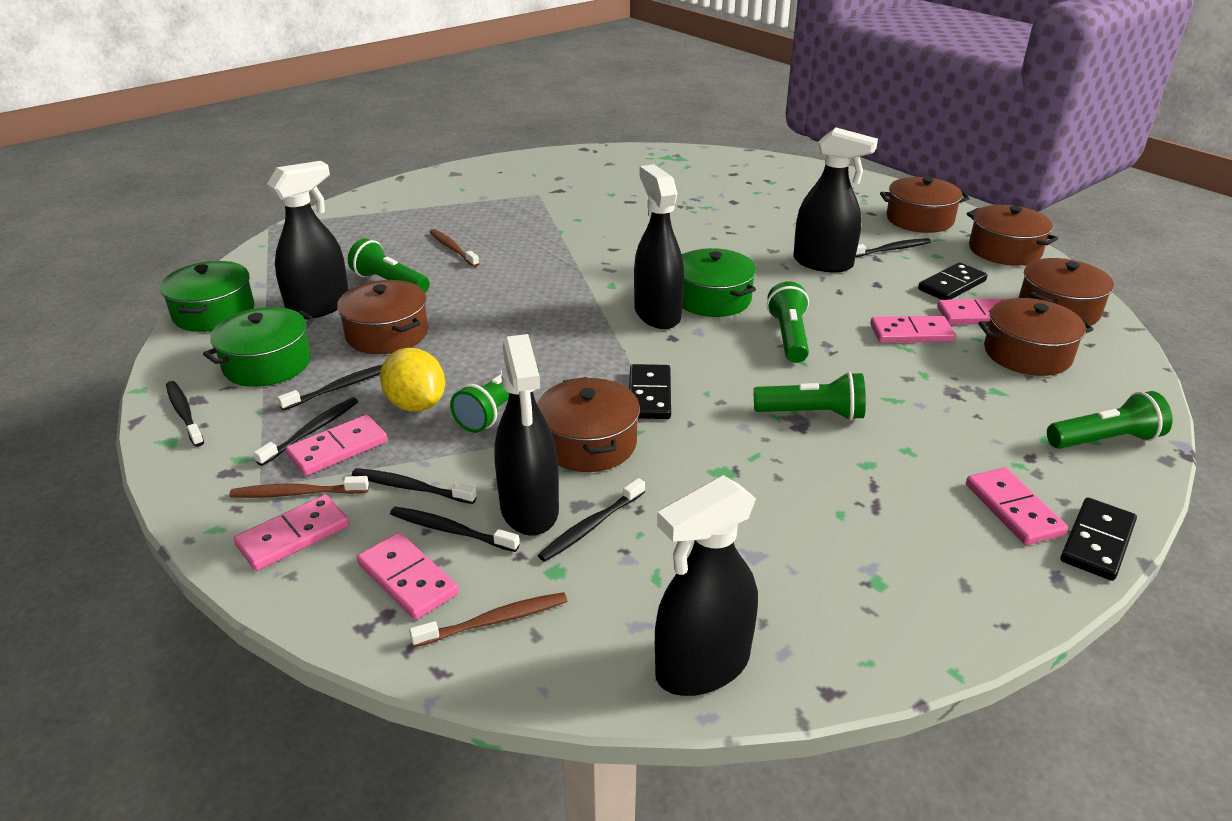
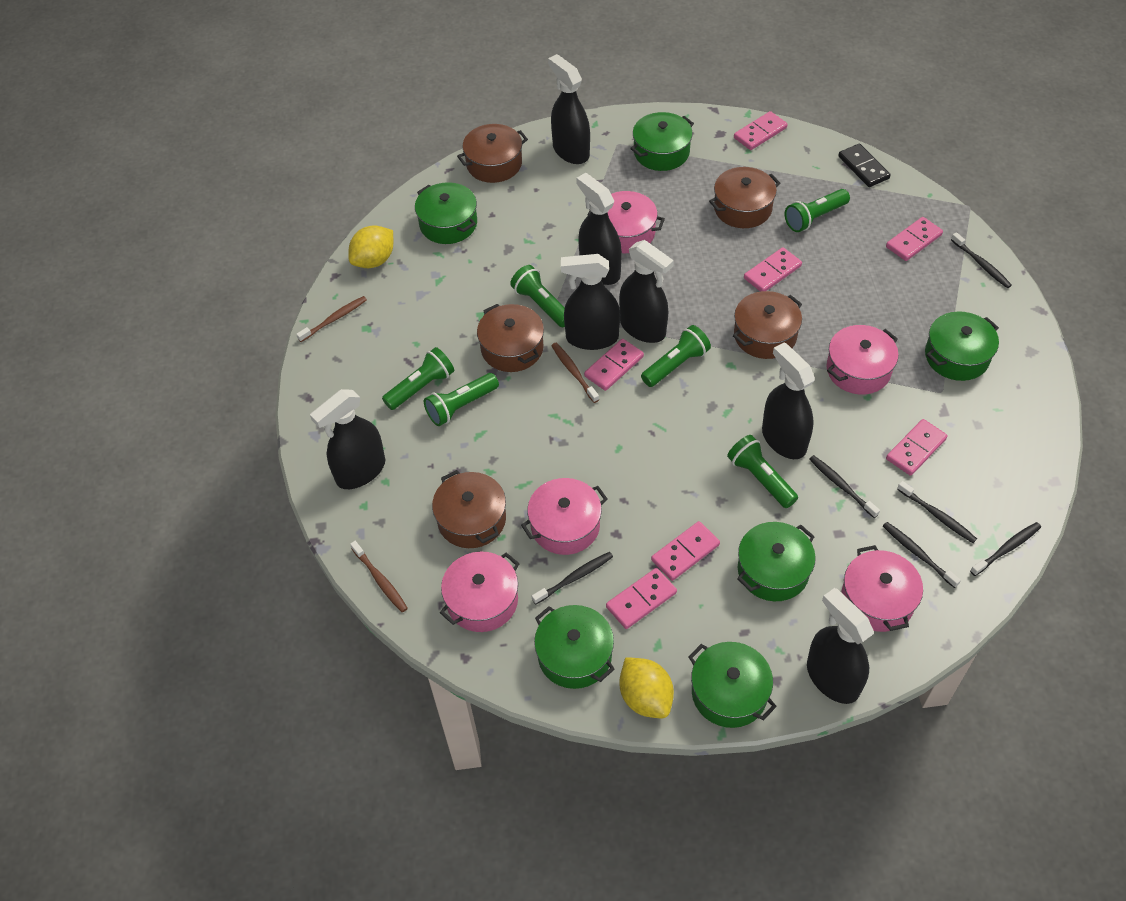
black domino: [629,364,671,419] [918,262,988,300] [1061,497,1137,581] = 3 -> [838,144,891,187] = 1
black spray bottle: [267,161,349,319] [494,334,559,536] [634,164,684,329] [655,475,758,696] [793,127,878,273] = 5 -> [310,389,385,489] [548,54,590,164] [561,254,620,350] [576,173,622,285] [619,240,674,343] [762,342,815,459] [807,588,874,704] = 7
black toothbrush: [166,381,204,447] [254,397,358,466] [277,364,383,411] [352,468,477,504] [390,507,520,552] [538,478,645,562] [856,238,931,257] = 7 -> [532,552,613,605] [809,455,880,518] [883,522,961,588] [897,481,977,543] [951,232,1012,288] [970,522,1041,576] = 6
brown pot: [337,280,428,354] [537,377,640,472] [880,177,970,233] [967,205,1058,265] [978,298,1094,376] [1019,258,1114,325] = 6 -> [432,470,506,548] [457,124,528,183] [477,304,544,372] [709,167,780,228] [733,291,802,359] = 5
green flashlight: [348,238,430,293] [450,366,539,433] [753,372,866,421] [767,281,809,363] [1047,391,1172,449] = 5 -> [382,347,454,410] [424,373,499,426] [510,265,565,327] [641,325,711,387] [727,435,798,508] [785,189,850,232] = 6
green pot: [160,261,254,332] [203,307,315,387] [682,248,757,317] = 3 -> [415,182,477,244] [534,605,615,689] [630,112,694,171] [688,642,777,728] [737,522,816,601] [925,311,999,381] = 6
pink domino: [234,494,349,571] [286,415,388,476] [357,533,459,620] [870,316,955,343] [937,299,1007,325] [966,467,1068,545] = 6 -> [584,339,644,391] [606,568,677,629] [651,521,720,581] [734,111,788,150] [744,247,802,292] [886,217,943,261] [886,419,948,476] = 7
pink pot: none = 0 -> [440,552,520,632] [521,478,608,555] [588,191,665,253] [826,325,899,394] [841,545,923,632] = 5
yellow lemon: [380,348,445,412] = 1 -> [348,225,393,268] [619,657,674,718] = 2

